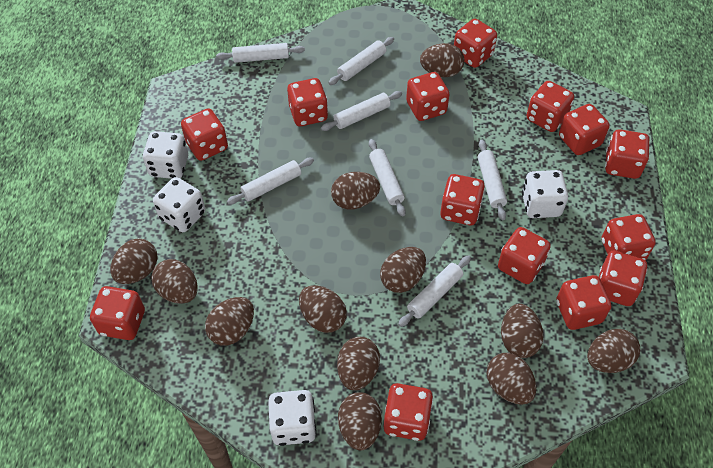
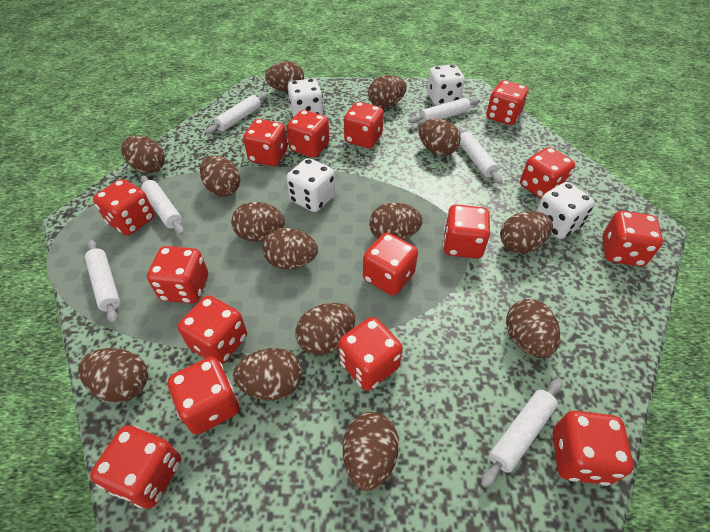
brown egg: [110,239,158,284] [151,259,198,304] [205,297,254,346] [299,285,347,333] [331,172,380,209] [337,337,380,390] [338,392,382,450] [380,247,426,293] [420,43,464,77] [487,353,536,405] [501,304,544,358] [587,329,640,373] = 12 -> [78,348,148,402] [121,135,165,173] [200,155,240,197] [231,202,285,242] [233,348,302,400] [262,228,318,269] [265,61,304,92] [295,303,355,355] [343,412,399,491] [368,75,407,108] [369,203,423,240] [419,119,461,156] [500,211,553,254] [506,299,560,358] = 14
red dice: [90,286,145,340] [181,109,228,161] [287,78,328,126] [384,383,433,441] [406,72,450,121] [440,174,485,225] [454,19,497,68] [498,227,551,284] [526,81,574,132] [556,275,611,330] [559,104,610,155] [599,251,648,306] [602,214,656,260] [605,129,649,179] = 14 -> [90,425,181,508] [93,179,155,235] [147,246,208,303] [168,357,239,434] [178,295,247,364] [243,119,288,166] [287,110,330,158] [338,317,403,391] [344,102,384,148] [363,233,418,296] [443,204,490,259] [486,80,529,125] [520,147,575,199] [553,411,634,486] [602,211,663,267] = 15
white rolling pin: [216,43,305,63] [227,158,314,204] [321,91,402,131] [328,37,394,85] [369,139,406,217] [398,255,471,327] [478,140,507,220] = 7 -> [85,240,120,324] [140,175,184,235] [206,93,268,134] [408,98,480,124] [456,127,502,184] [481,378,562,488] = 6

